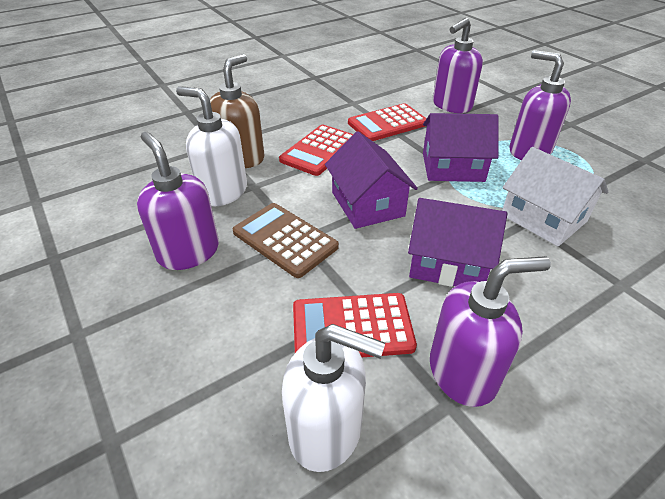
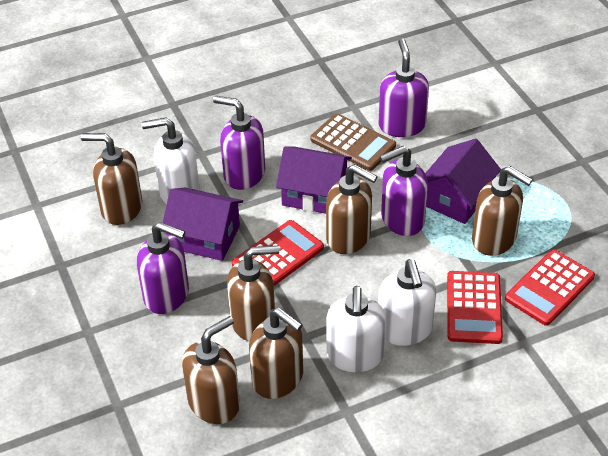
brown soap dispenser: [210,54,264,168] = 1 -> [81,133,142,225] [182,316,240,424] [227,245,280,341] [249,308,303,399] [326,164,378,254] [472,166,533,256] = 6
white house: [502,147,608,246] = 1 -> none = 0
white soap dispenser: [176,86,247,206] [282,324,385,472] = 2 -> [142,118,199,204] [326,286,386,372] [378,259,436,346] = 3

